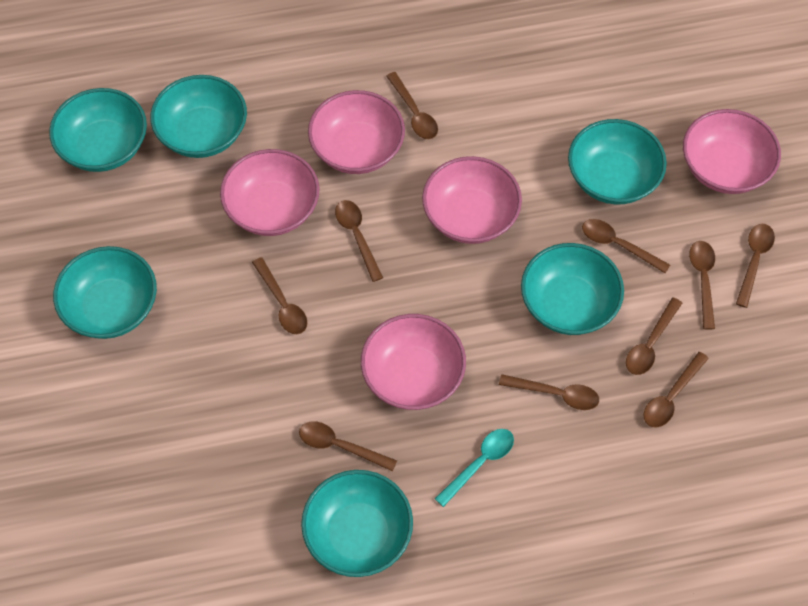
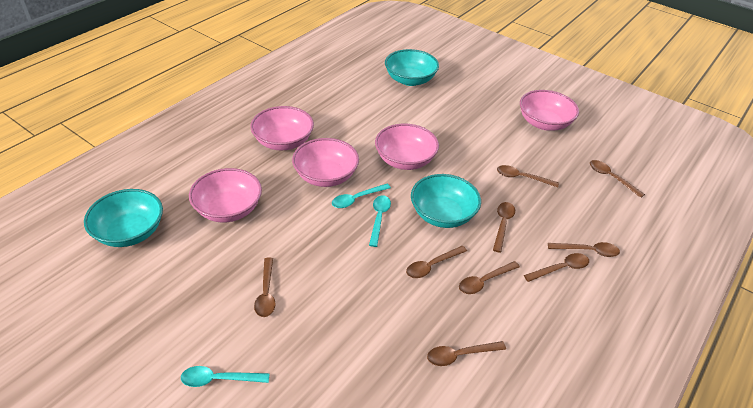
brown spoon: [252,257,307,334] [299,421,397,471] [335,200,383,282] [386,72,438,139] [499,374,599,410] [582,219,670,274] [626,297,682,375] [644,352,709,428] [689,241,715,330] [736,224,775,308] = 10 -> [254,258,276,317] [406,246,467,278] [427,341,506,366] [459,261,520,294] [493,202,515,253] [497,165,559,187] [524,253,589,282] [548,242,620,257] [590,160,645,198] = 9
turquoise bowl: [49,88,147,172] [53,246,157,339] [150,75,247,158] [301,470,413,577] [521,243,624,335] [568,119,667,205] = 6 -> [84,189,163,247] [385,49,439,86] [411,174,481,228] = 3
turquoise spoon: [435,429,514,507] = 1 -> [181,366,270,387] [332,183,391,208] [369,195,391,247] = 3

